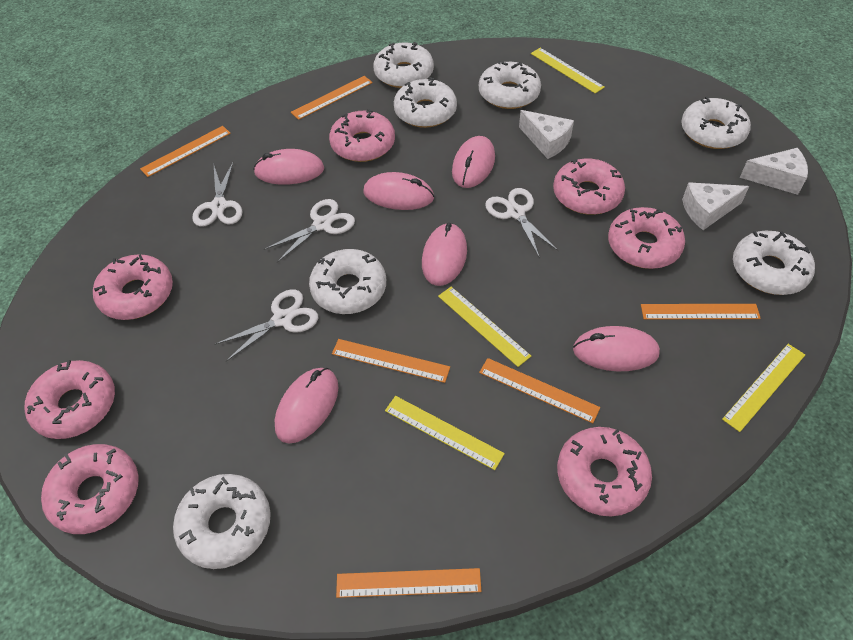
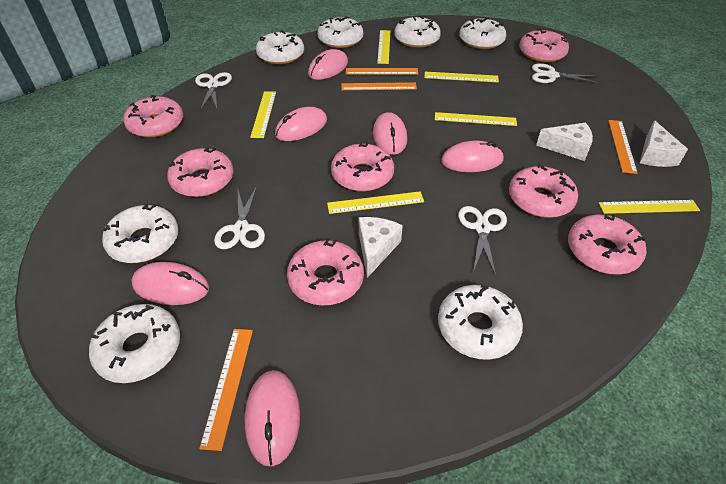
orange ruler: [140,126,231,177] [291,76,373,120] [332,339,450,383] [336,568,481,598] [479,358,600,423] [641,304,761,319] = 6 -> [199,329,253,451] [341,82,417,90] [346,68,418,75] [608,120,638,174] = 4
yellow ruler: [385,396,505,470] [438,287,531,367] [531,48,605,93] [722,344,805,432] = 4 -> [250,91,276,138] [327,191,424,214] [377,30,390,64] [424,72,499,82] [435,112,517,126] [599,200,700,214] = 6

